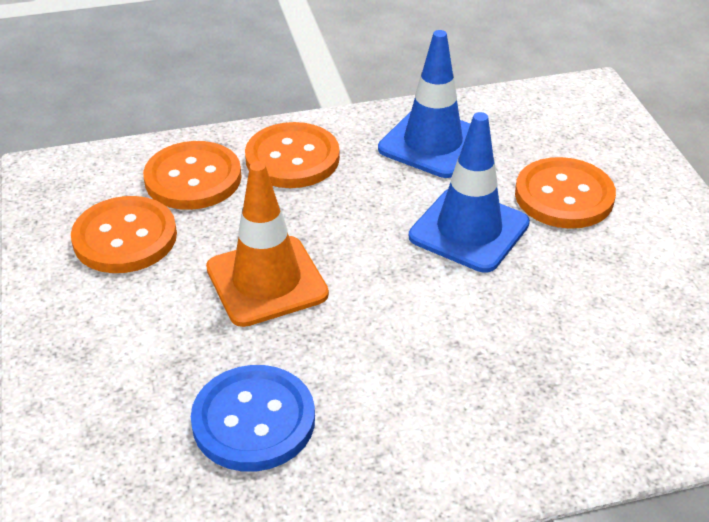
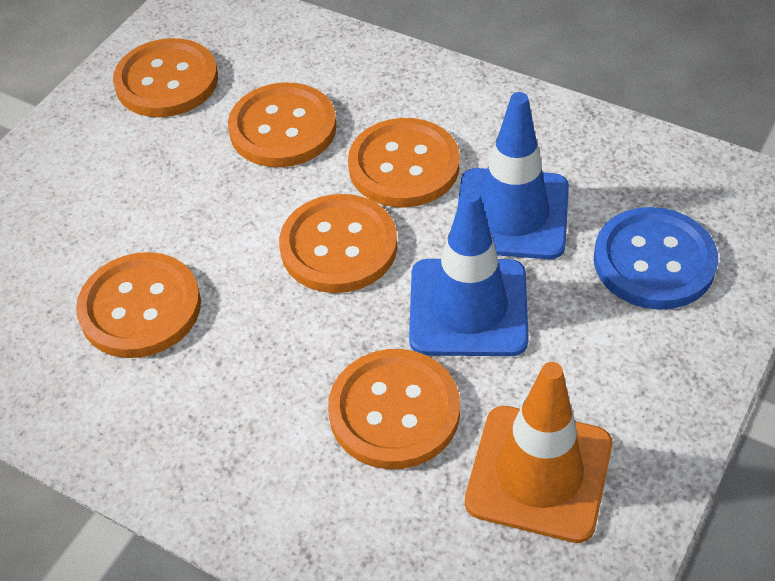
orange button: [71,196,177,273] [143,141,242,210] [245,122,340,188] [515,157,616,229] = 4 -> [76,252,201,358] [113,38,218,117] [228,82,337,167] [279,194,397,293] [328,349,460,469] [348,118,460,208] = 6

